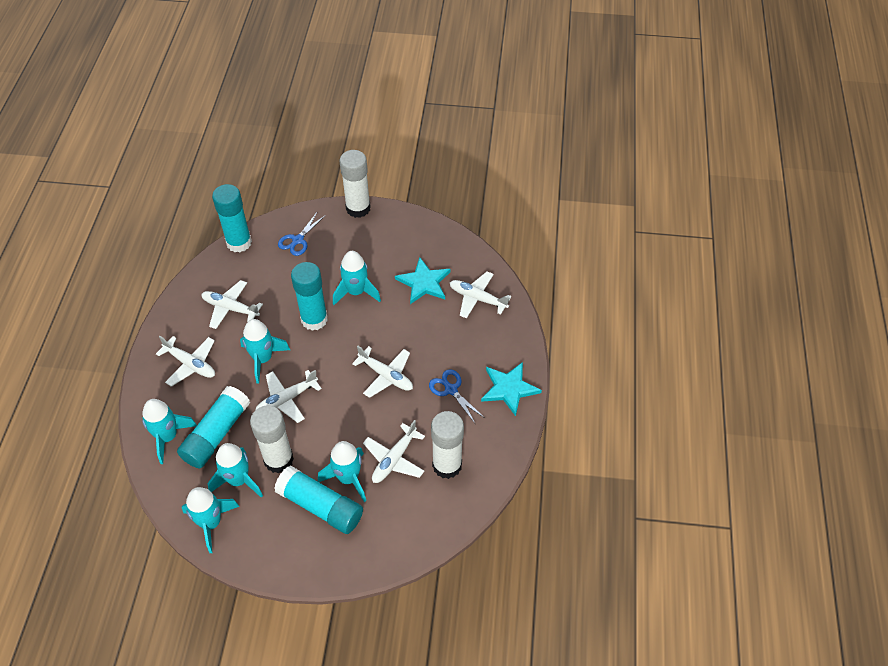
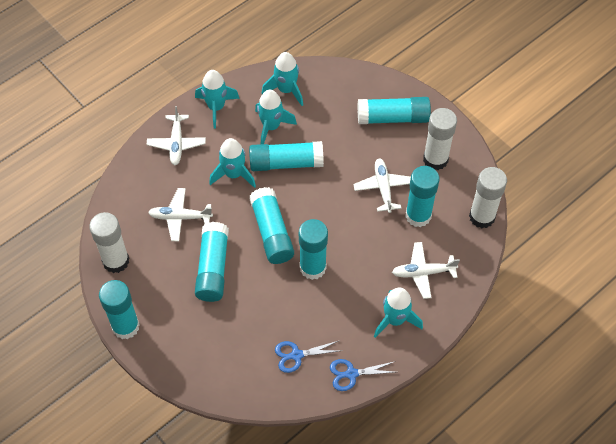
turquoise glue stick: [177,386,250,468] [212,184,252,252] [274,465,363,534] [291,262,328,331] = 4 -> [99,280,140,339] [195,222,229,302] [249,141,324,171] [249,187,294,264] [299,219,328,280] [358,97,431,124] [405,166,439,227] = 7
turquoise rocket: [142,399,197,464] [182,487,240,553] [207,443,263,497] [240,319,290,384] [318,441,366,502] [333,251,381,305] = 6 -> [195,70,240,129] [209,138,256,188] [255,90,297,144] [262,52,303,106] [374,288,423,338] = 5
turquoise star: [395,257,451,304] [481,362,542,416] = 2 -> none = 0
white plane: [156,336,215,387] [201,280,263,329] [256,370,322,423] [352,346,413,398] [363,420,425,483] [450,271,512,318] = 6 -> [147,106,206,165] [148,188,213,242] [353,158,411,213] [392,242,460,299] = 4

